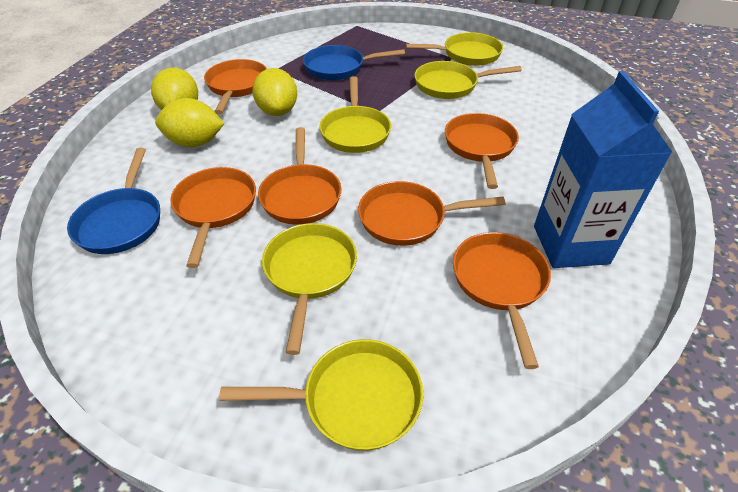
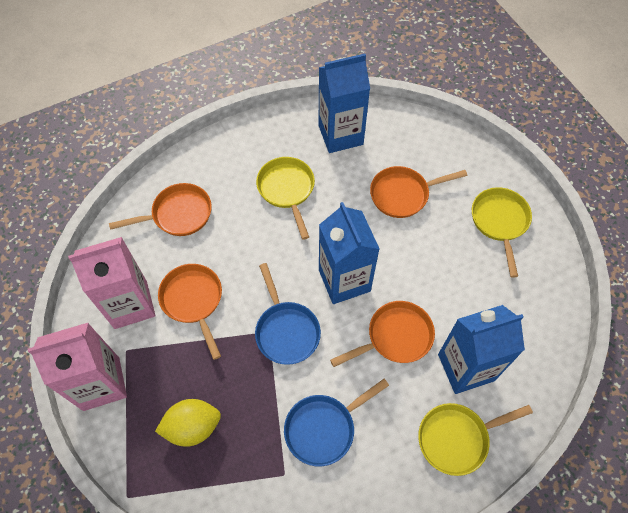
blue carton: [534,71,672,268] = 1 -> [318,54,370,153] [319,202,380,304] [438,305,525,394] = 3
orange pan: [170,167,256,268] [204,59,267,114] [258,127,341,225] [358,181,505,246] [445,113,519,189] [453,232,551,369] = 6 -> [109,183,212,236] [158,264,222,360] [330,301,435,367] [370,166,467,218] = 4
pink carton: none = 0 -> [28,323,127,411] [68,237,155,329] = 2
yellow lemon: [151,68,198,110] [155,98,225,147] [252,68,297,116] = 3 -> [155,399,221,447] = 1
yellow pan: [219,339,423,451] [262,223,357,355] [319,76,391,153] [405,32,503,66] [414,61,522,99] = 5 -> [256,157,315,240] [418,403,533,476] [472,187,532,278] = 3

